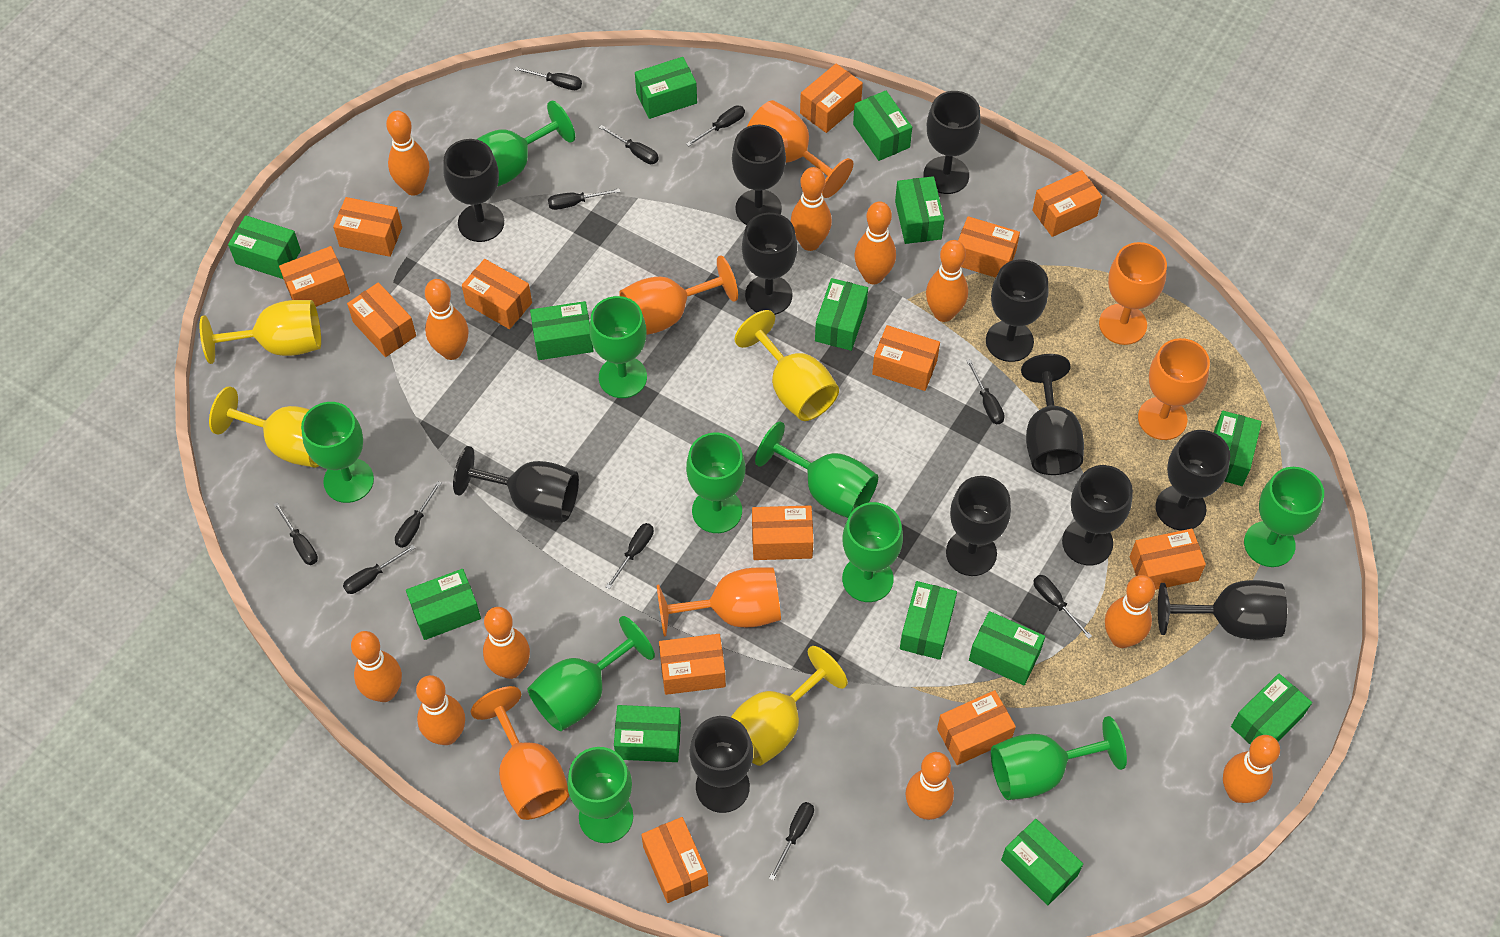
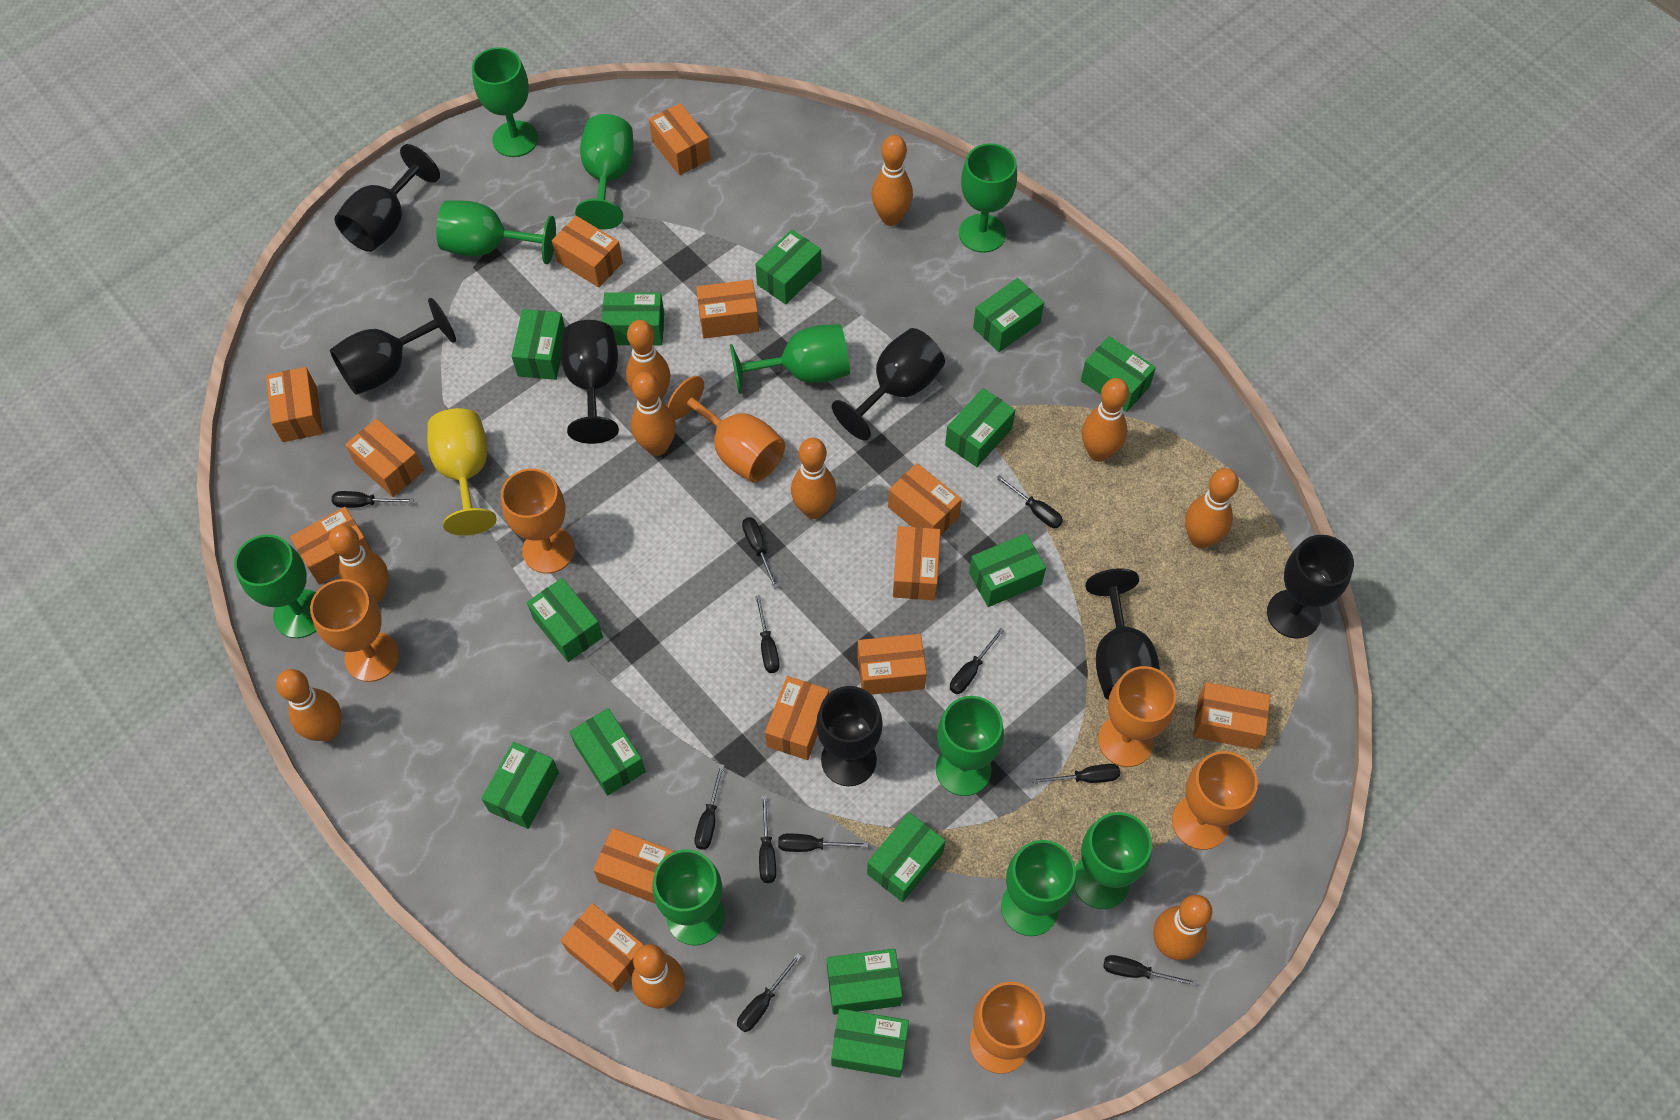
black goblet: [443,139,504,242] [453,446,579,522] [690,716,753,813] [732,125,786,225] [742,213,797,315] [923,91,981,194] [946,476,1011,576] [986,260,1048,362] [1021,354,1084,475] [1062,465,1133,566] [1156,430,1230,531] [1158,580,1287,639] = 12 -> [330,298,456,395] [334,144,440,252] [561,320,619,444] [816,686,882,786] [832,328,945,440] [1085,568,1160,700] [1267,535,1354,638] = 7
orange bowling pin: [351,631,402,702] [386,111,429,196] [416,675,465,745] [425,279,468,360] [483,607,530,679] [791,167,832,251] [855,201,896,284] [905,752,954,820] [926,240,968,322] [1105,575,1155,648] [1223,735,1280,803] = 11 -> [276,669,342,741] [329,525,389,602] [626,320,670,400] [631,372,676,456] [632,944,685,1008] [791,438,837,519] [871,135,913,226] [1082,378,1129,462] [1153,895,1212,960] [1185,468,1239,549] = 10
yellow goblet: [200,300,321,364] [209,386,319,468] [731,646,848,766] [735,310,839,421] = 4 -> [427,408,496,536] = 1

